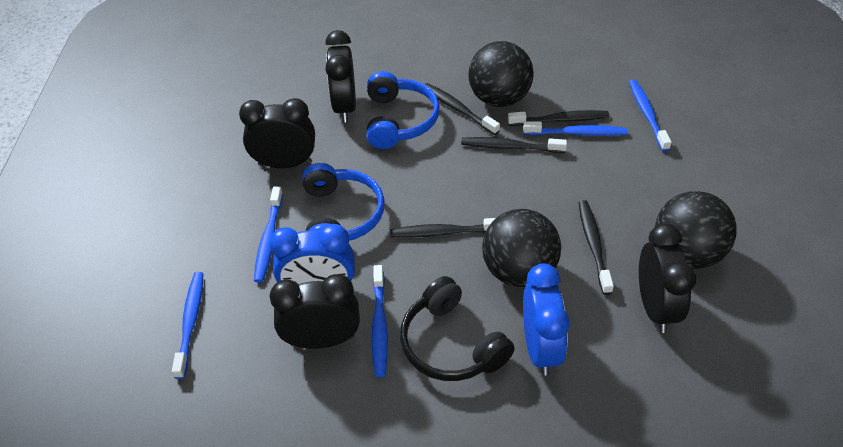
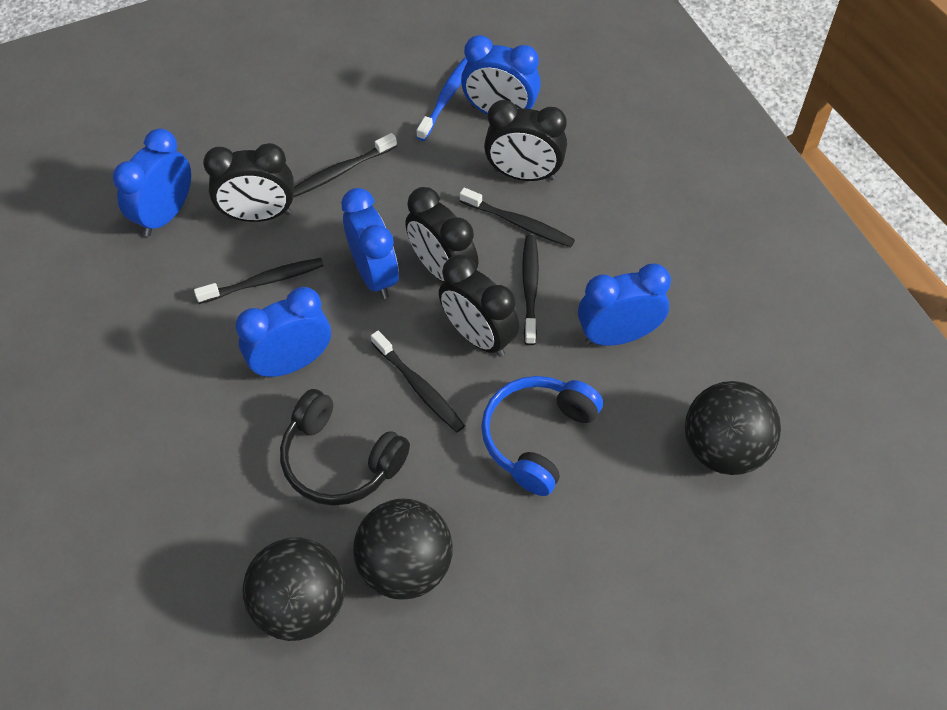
blue clock: [269,224,355,284] [523,263,570,376] = 2 -> [113,128,191,236] [236,287,331,378] [341,188,399,299] [461,35,541,114] [578,263,671,346] = 5
blue headphones: [302,163,385,241] [366,71,440,149] = 2 -> [481,376,603,496] = 1
blue toothbrush: [172,272,204,379] [254,186,283,283] [372,265,388,377] [523,121,628,136] [629,80,672,151] = 5 -> [417,58,467,141] = 1

